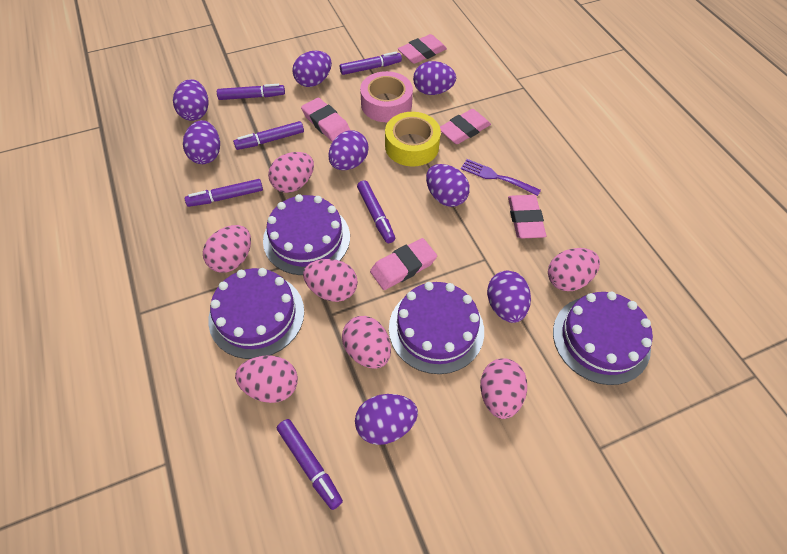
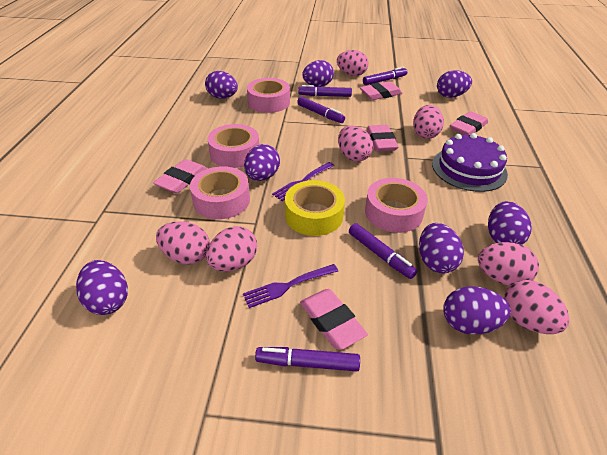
pink tape: [360,71,413,122] = 1 -> [190,166,250,219] [208,124,259,168] [247,78,290,113] [365,178,427,233] = 4
purple cake: [208,268,304,359] [263,194,350,275] [389,282,484,374] [553,292,653,385] = 4 -> [432,133,508,192] = 1
purple fork: [461,159,541,196] = 1 -> [243,264,338,308] [272,162,334,201] = 2
purple marker: [185,179,263,207] [217,84,285,100] [233,121,304,150] [277,419,343,510] [340,52,402,75] [357,180,395,243] = 6 -> [255,347,360,371] [297,97,345,123] [298,85,352,97] [349,223,417,279] [363,67,407,85] = 5

